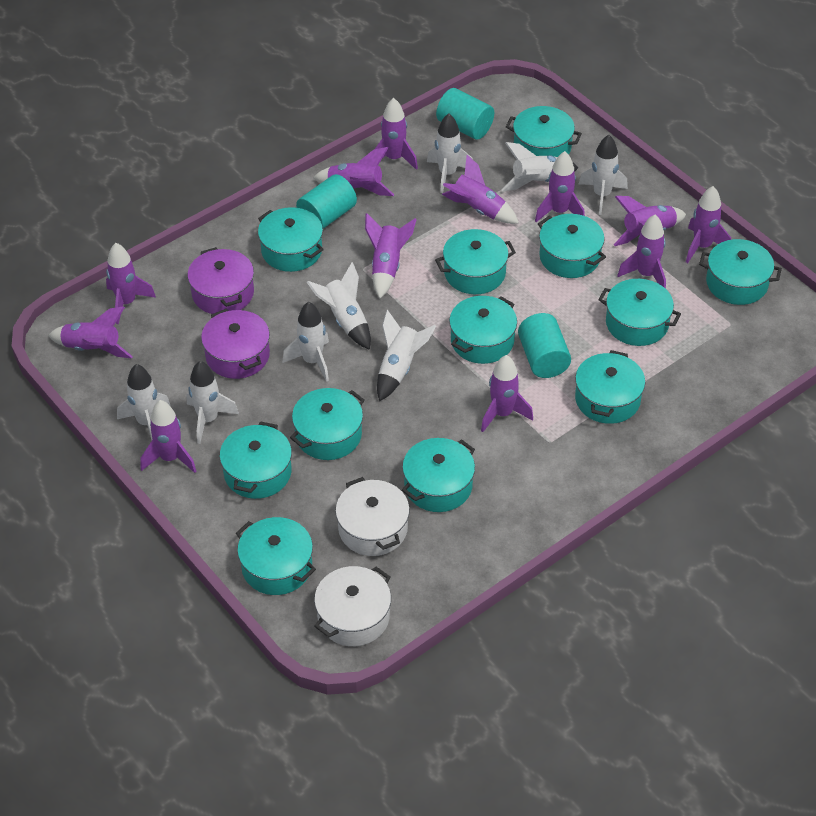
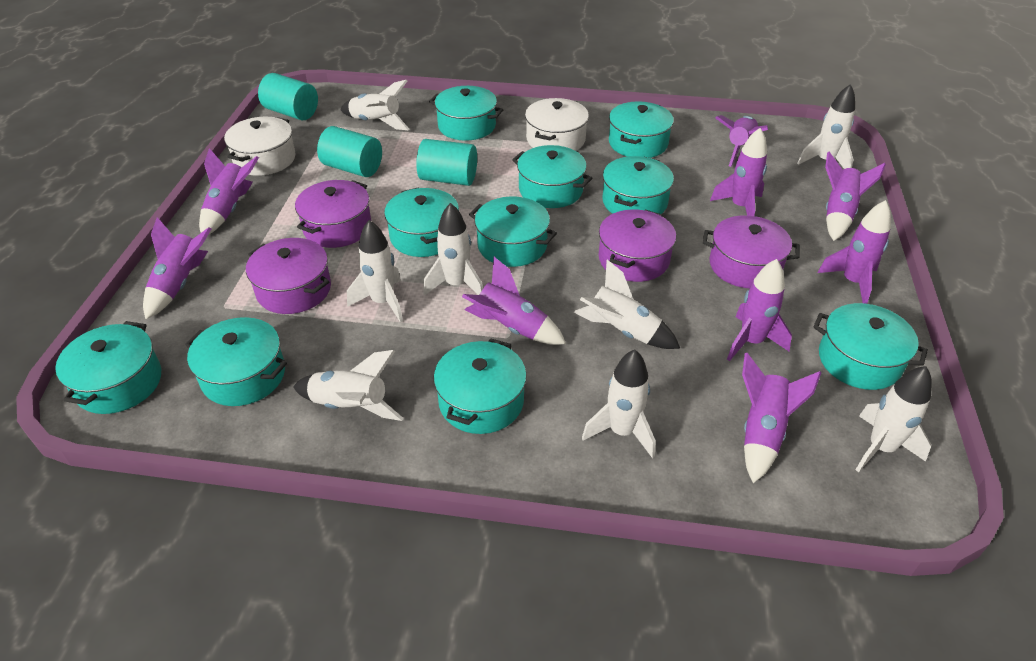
purple pot: [188,247,254,314] [201,309,270,379] = 2 -> [246,238,331,314] [295,180,371,248] [599,209,676,282] [703,215,800,288] = 4
purple rocket: [48,306,133,359] [106,243,156,324] [140,400,196,473] [313,147,394,196] [365,213,417,299] [375,98,418,170] [442,155,519,224] [481,355,533,432] [535,151,585,222] [614,196,686,246] [617,215,666,289] [686,186,731,263] = 12 -> [143,217,211,319] [199,148,259,235] [462,257,566,345] [710,128,767,216] [716,115,768,167] [727,259,792,361] [742,353,821,483] [818,200,891,304] [825,152,886,241] = 9
turquoise pot: [220,421,292,499] [236,517,316,595] [258,207,324,272] [290,388,365,460] [402,438,475,512] [435,229,516,294] [449,296,517,364] [506,106,582,157] [538,214,606,278] [575,350,645,424] [598,279,681,346] [699,239,782,305] = 12 -> [55,321,161,414] [185,317,287,406] [384,187,459,257] [429,86,503,141] [434,339,527,434] [469,196,557,267] [512,145,592,208] [602,156,674,214] [609,101,674,158] [813,303,928,390] = 10

